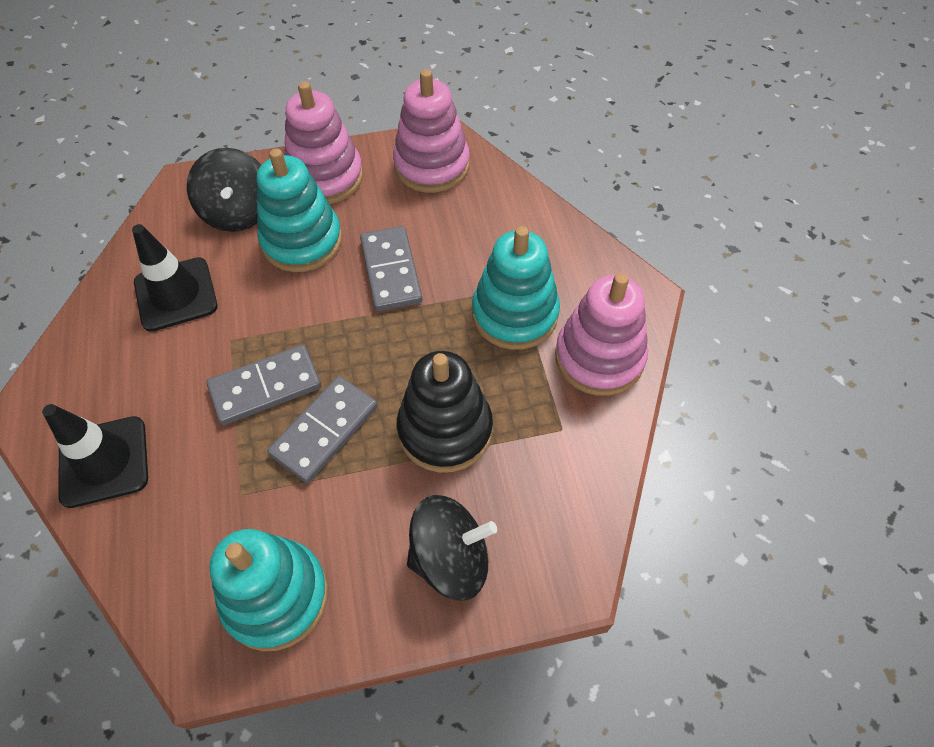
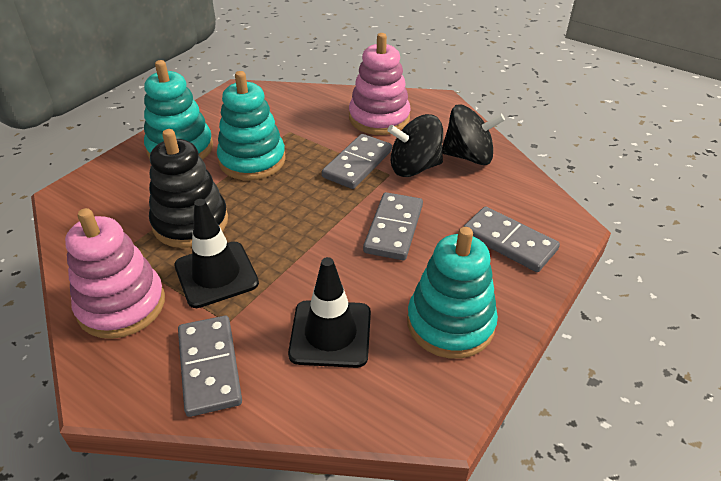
grey domino: [207,345,321,425] [267,376,378,483] [360,226,422,311] = 3 -> [178,316,242,417] [322,134,392,189] [363,192,423,260] [463,206,560,272] = 4
pink stacking toy: [284,81,363,204] [393,69,470,193] [555,273,648,396] = 3 -> [65,208,165,339] [349,33,411,135] = 2

